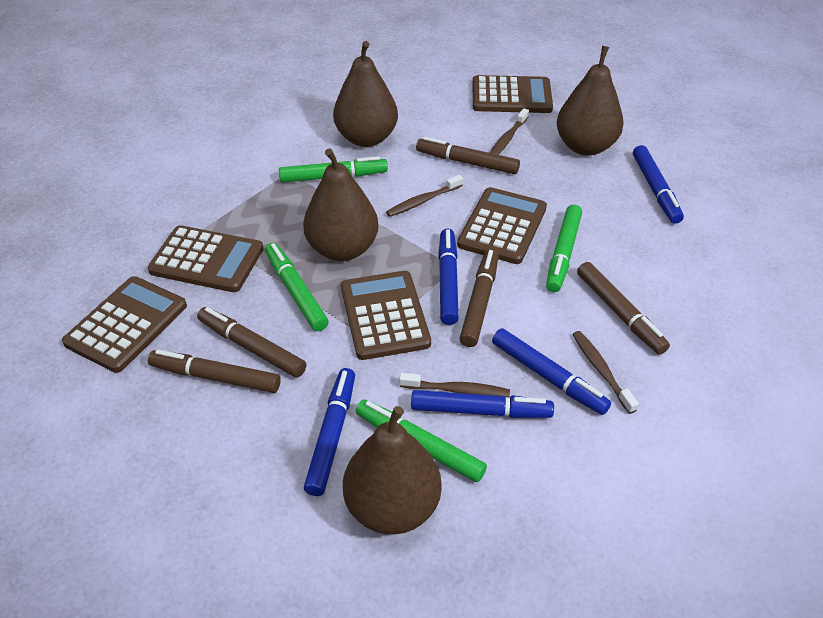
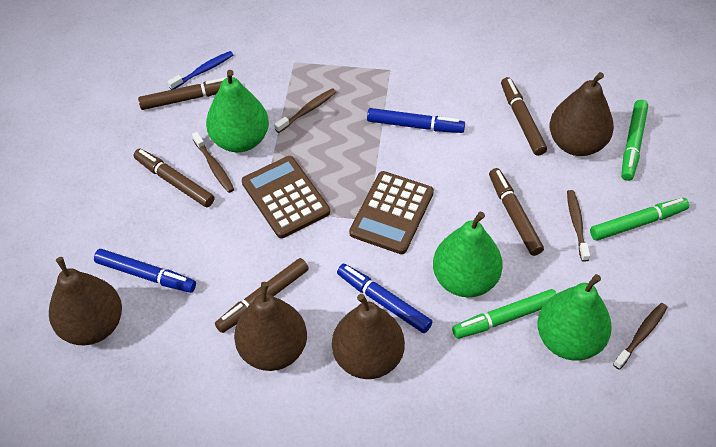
blue marker: [304,368,355,496] [411,390,554,418] [438,229,459,325] [492,328,611,415] [633,145,684,224] = 5 -> [94,249,196,293] [337,264,432,333] [367,108,465,133] = 3
blue toothbrush: none = 0 -> [167,51,233,90] = 1
brown calculator: [62,276,187,373] [148,225,263,292] [341,271,431,360] [457,187,547,264] [473,75,553,113] = 5 -> [242,156,330,238] [349,171,434,254] = 2
green marker: [265,243,329,331] [279,156,388,183] [356,399,487,482] [546,205,582,292] = 4 -> [452,289,557,339] [590,198,689,241] [621,100,648,181] = 3
green pear: none = 0 -> [206,70,269,152] [433,212,503,297] [537,274,612,361] = 3

